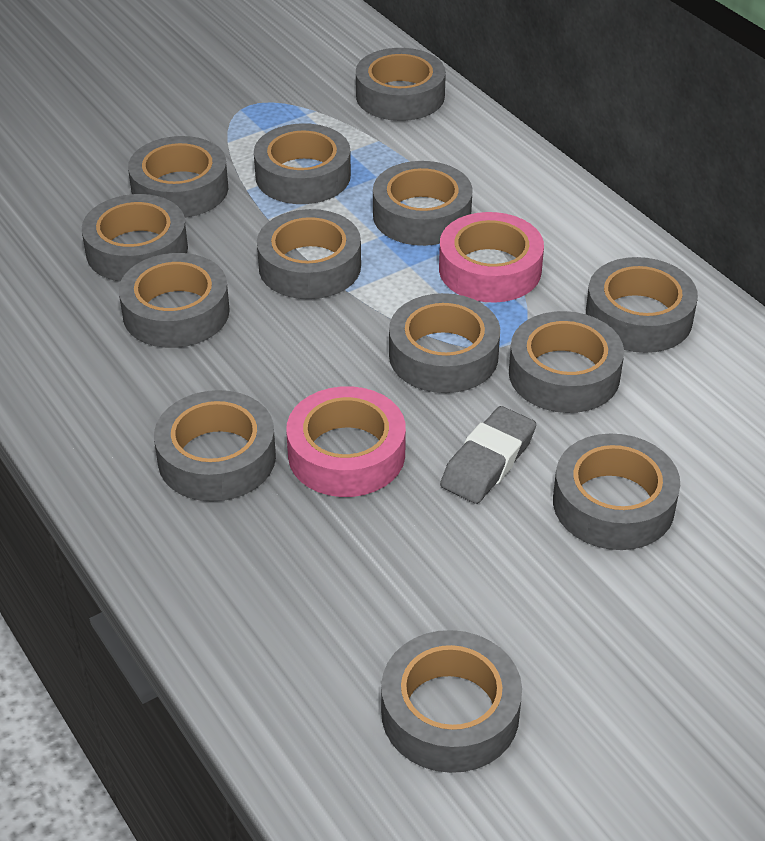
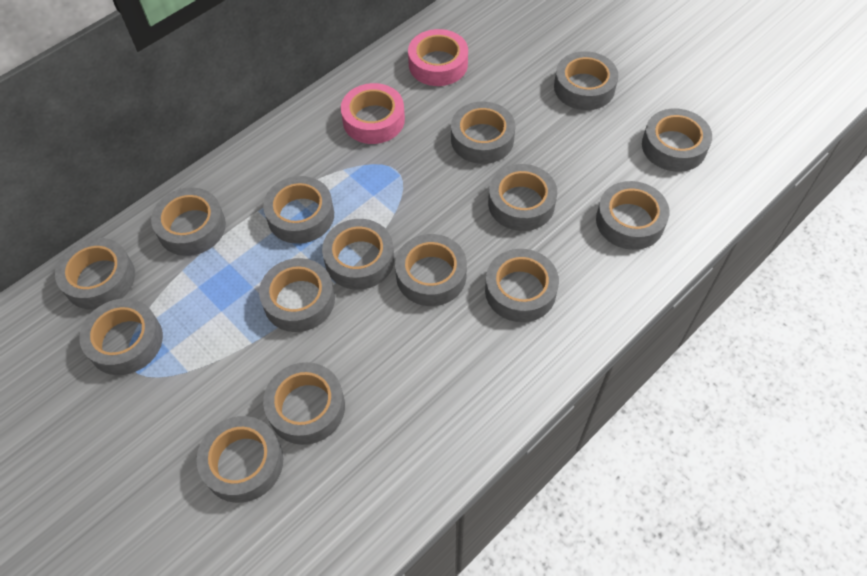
grey eraser: [440,406,536,504] = 1 -> none = 0
grey tape: [82,194,188,282] [119,253,230,348] [128,136,228,218] [154,390,276,502] [254,123,351,204] [257,209,361,299] [356,48,446,121] [373,161,473,246] [381,630,522,773] [389,293,500,393] [509,311,624,413] [553,433,680,550] [586,257,698,353] = 13 -> [55,238,135,310] [79,298,163,375] [151,188,226,256] [196,416,283,503] [259,258,335,332] [263,176,334,244] [263,362,345,445] [322,219,394,290] [395,234,467,306] [451,101,515,164] [485,249,559,322] [488,164,557,231] [554,51,618,110] [596,181,670,250] [642,109,712,172] = 15

